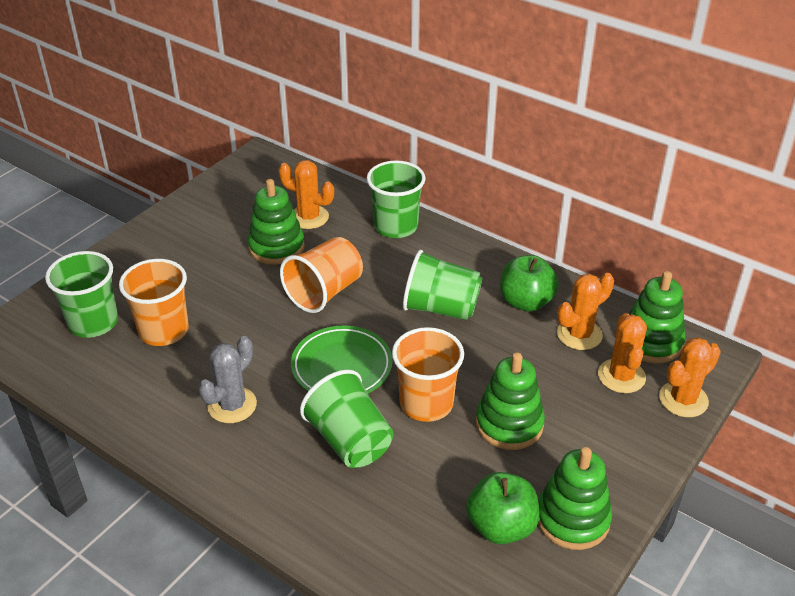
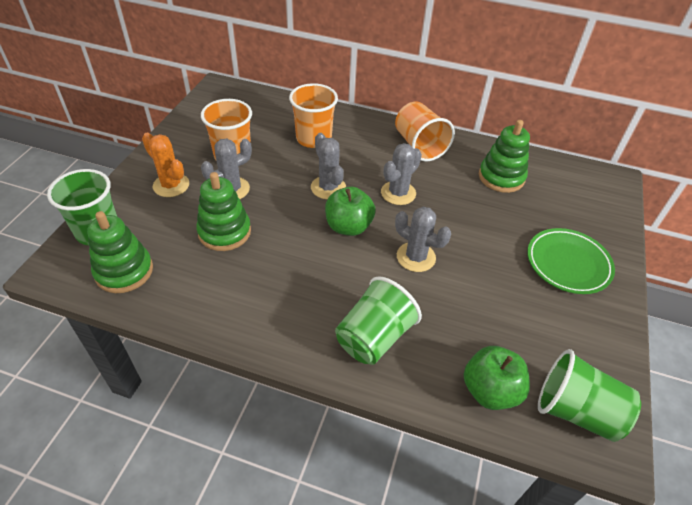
green cup: [45,251,118,338] [300,369,394,468] [367,160,426,238] [403,250,482,320] = 4 -> [47,169,117,245] [335,276,422,365] [538,349,641,442] = 3
green stacking toy: [247,179,305,265] [476,352,545,450] [538,447,612,550] [629,271,685,364] = 4 -> [87,211,153,293] [196,172,251,251] [479,120,530,193] = 3
grey cactus: [198,336,257,423] = 1 -> [201,139,252,199] [311,133,346,199] [381,143,422,205] [395,207,451,272] = 4
orange cactus: [279,160,334,229] [557,273,614,350] [598,313,647,393] [659,337,721,417] = 4 -> [142,132,189,197] = 1

